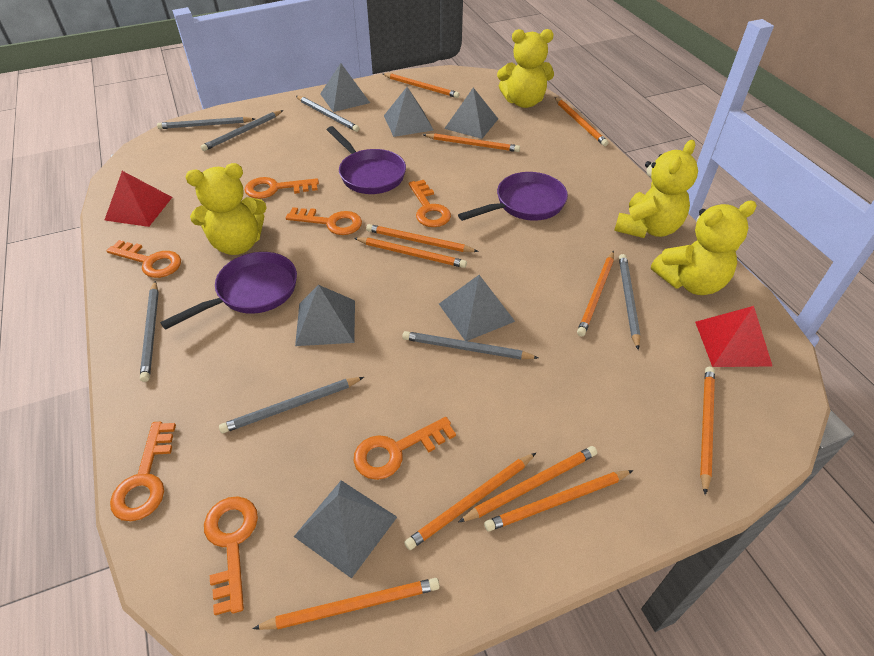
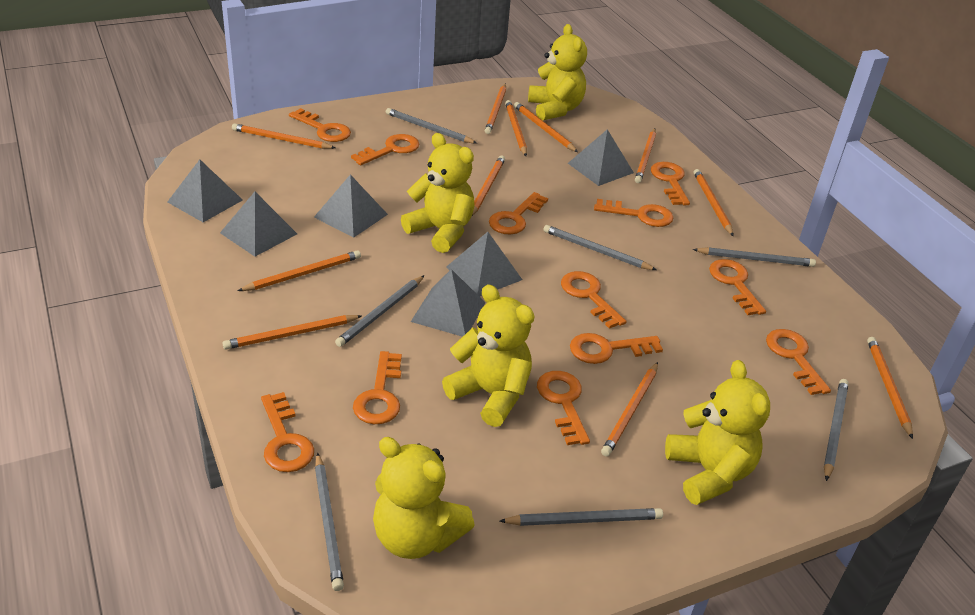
orange key: [106,240,181,278] [110,422,176,521] [204,496,258,615] [245,177,319,199] [286,207,362,235] [354,417,456,480] [409,180,451,227] = 7 -> [261,392,314,472] [289,108,351,142] [351,134,419,165] [353,351,402,424] [489,192,548,235] [537,371,590,445] [561,271,627,329] [570,333,663,364] [594,199,673,227] [651,162,690,205] [709,259,766,315] [766,329,831,395] = 12
purple pan: [160,252,297,330] [327,126,406,194] [458,172,568,221] = 3 -> none = 0
red pyramid: [105,171,172,227] [695,306,772,367] = 2 -> none = 0
yellow teddy bear: [186,163,267,255] [497,29,554,108] [614,140,698,238] [651,201,757,295] = 4 -> [373,437,475,559] [401,133,475,253] [442,284,535,427] [528,24,587,121] [665,360,770,505] = 5

